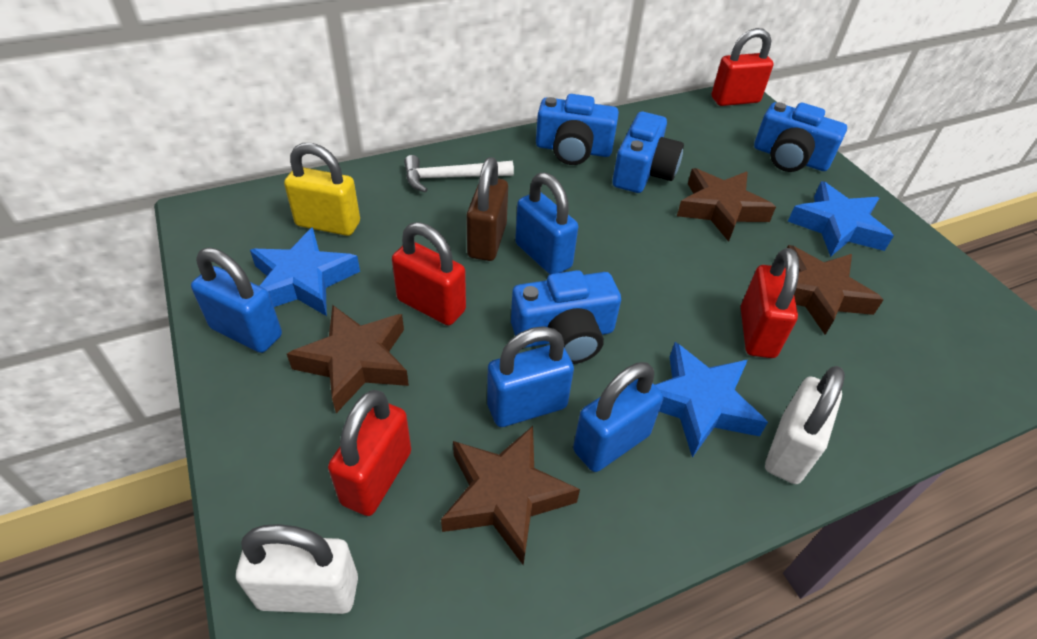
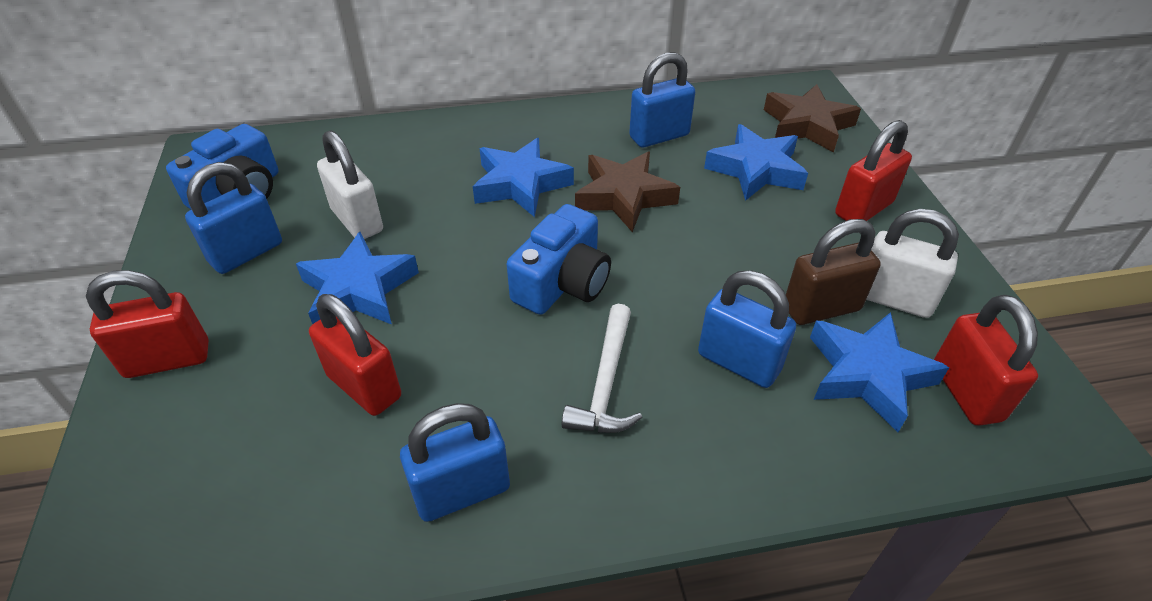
blue camera: [511,270,621,364] [536,94,619,165] [612,112,684,193] [754,102,847,172] = 4 -> [166,124,278,210] [507,204,611,315] = 2
blue star: [250,227,360,316] [655,342,768,458] [788,181,894,257] = 3 -> [296,232,419,325] [473,138,574,217] [704,124,808,201] [810,312,949,432] = 4
brown star: [287,305,409,413] [441,426,580,565] [677,168,776,242] [785,245,884,335] = 4 -> [575,152,680,232] [764,84,861,153] = 2
yellow padlock: [284,143,360,236] = 1 -> none = 0

